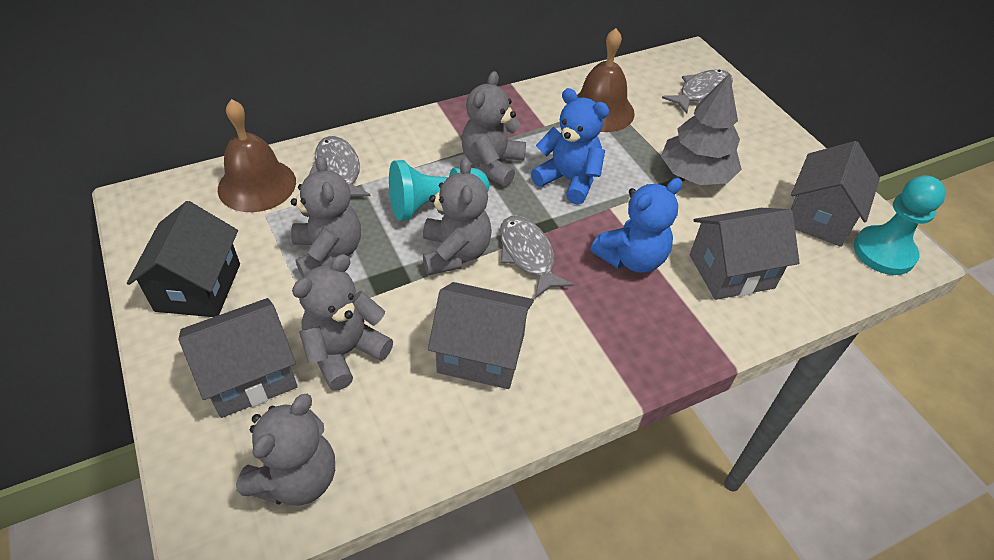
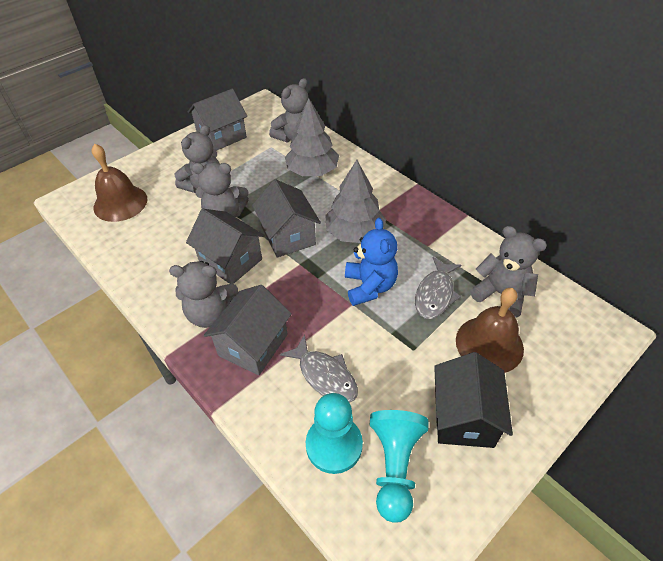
blue teddy bear: [531,88,609,205] [591,178,682,273] = 2 -> [345,218,398,306] = 1
grey fish: [309,136,371,196] [500,216,574,298] [662,69,733,114] = 3 -> [280,334,358,403] [415,257,461,319] = 2
grey tree: [661,73,742,185] = 1 -> [285,98,339,176] [325,160,386,243] = 2

